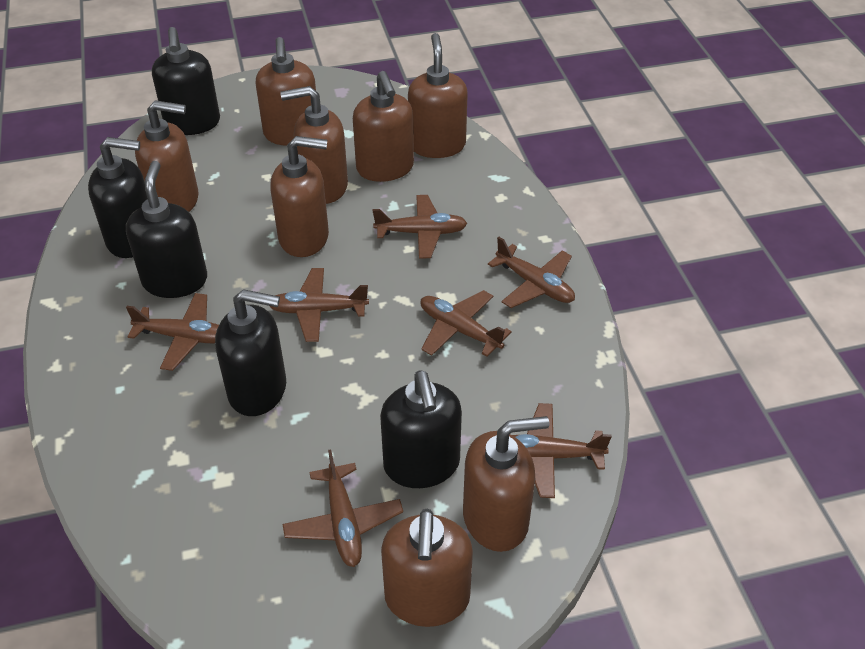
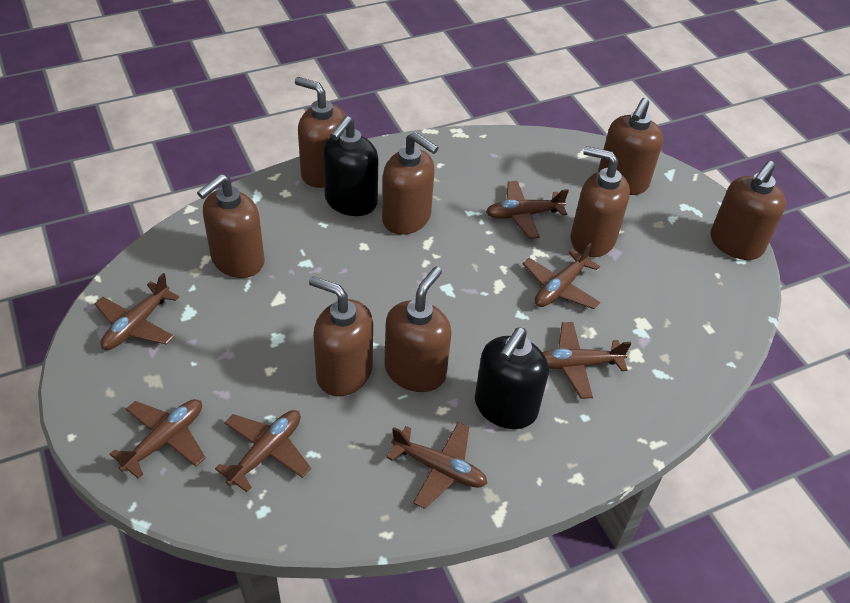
black soap dispenser: [88,137,148,258] [126,161,207,298] [152,27,220,135] [215,289,286,416] [380,370,462,488] = 5 -> [323,116,378,216] [475,327,549,429] = 2

